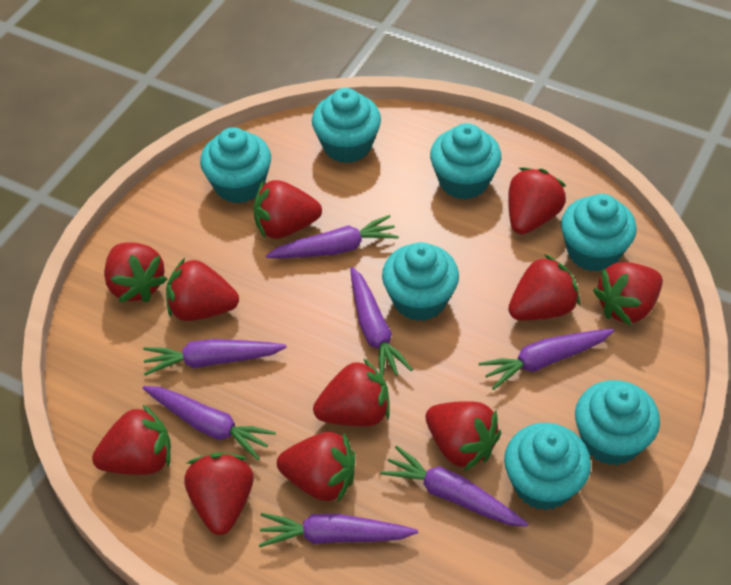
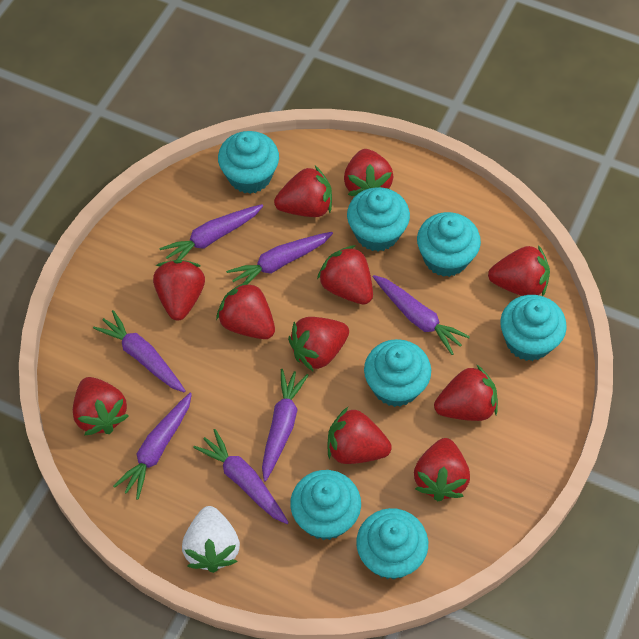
white strawberry: none = 0 -> [182,506,240,573] = 1

